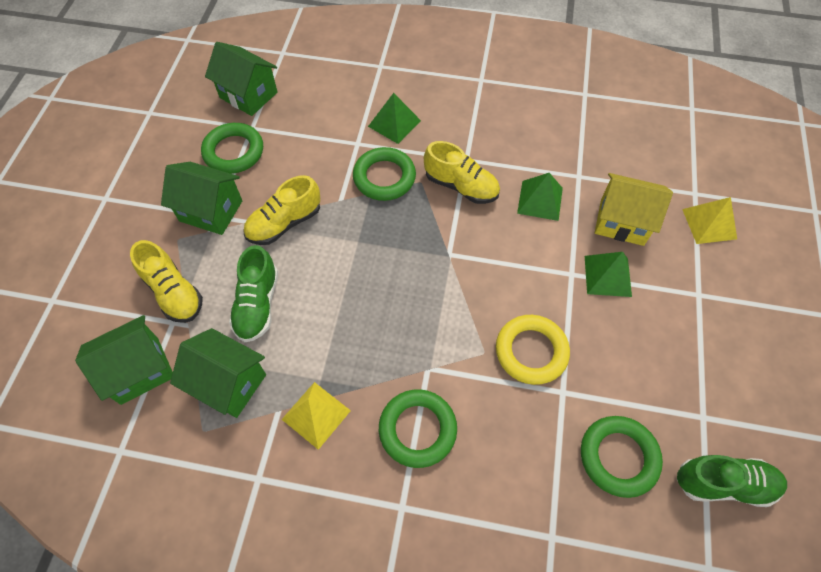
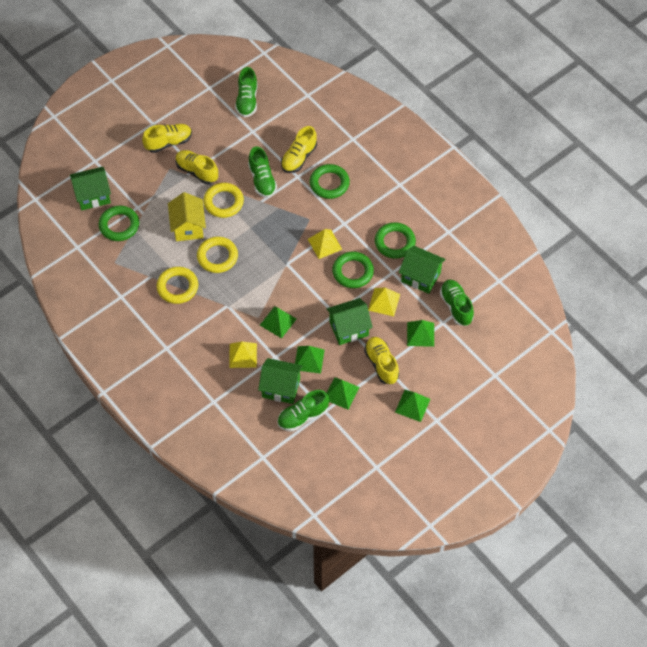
green pyramid: [368,93,421,144] [517,173,563,221] [585,252,632,297] = 3 -> [260,306,296,338] [295,346,325,374] [327,377,360,410] [395,390,430,422] [407,320,434,347] = 5
green shoe: [229,245,278,342] [677,455,787,507] = 2 -> [235,67,257,118] [248,146,277,198] [277,390,329,432] [440,280,474,326] = 4
yellow pyramid: [282,382,351,450] [682,197,737,244] = 2 -> [229,342,257,368] [308,229,342,259] [368,288,400,316] = 3
yellow ring: [496,315,570,385] = 1 -> [157,267,198,304] [197,237,238,273] [203,183,244,218] = 3
yellow shoe: [130,240,203,323] [243,175,320,245] [424,141,500,204] = 3 -> [142,124,192,153] [176,150,218,184] [281,126,317,173] [364,337,399,384] = 4

